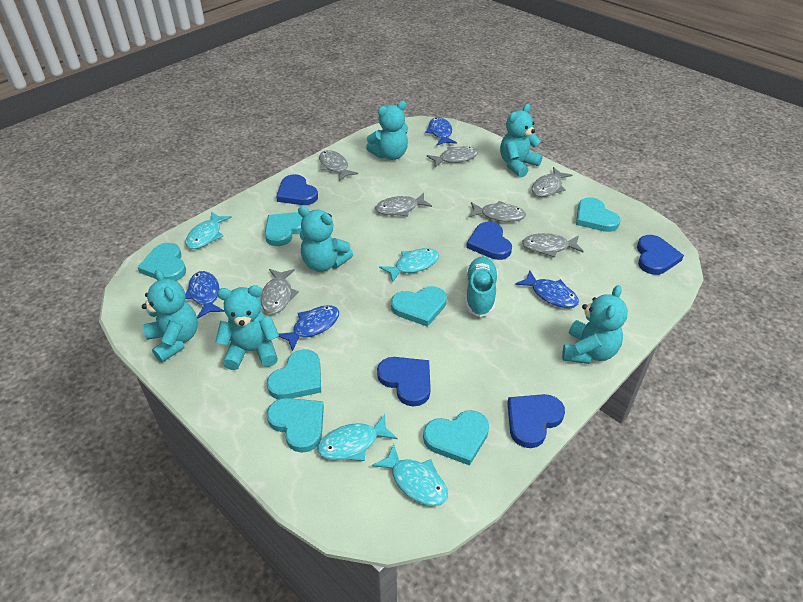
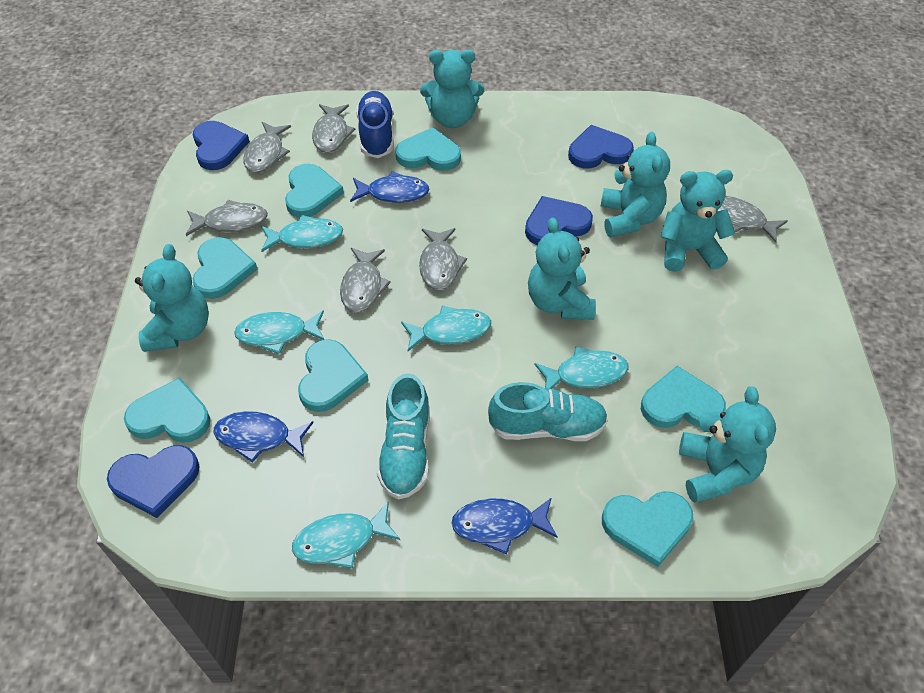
blue fish: [185,271,224,319] [279,305,339,351] [425,117,457,145] [515,270,579,308] = 4 -> [214,411,313,463] [350,171,429,203] [451,497,558,555] = 3
blue heart: [276,174,318,205] [377,357,431,406] [466,222,512,260] [507,394,565,448] [637,235,684,275] = 5 -> [107,445,200,518] [193,121,250,170] [525,196,593,245] [568,125,634,169] = 4
blue shoe: none = 0 -> [356,91,393,158] = 1
grey fish: [261,269,299,314] [319,150,358,181] [375,193,432,216] [427,146,478,167] [468,201,526,222] [522,233,584,258] [532,167,572,197] = 7 -> [186,200,268,236] [243,122,291,173] [312,104,355,153] [340,248,391,313] [419,228,467,290] [717,196,788,242] = 6
turquoise fish: [185,212,232,249] [317,414,397,461] [372,444,448,506] [379,248,439,282] = 4 -> [234,310,324,354] [261,215,343,252] [292,502,400,568] [401,306,491,351] [534,346,629,389] = 5
turquoise shoe: [466,257,498,317] = 1 -> [377,373,430,500] [488,382,608,441] = 2

